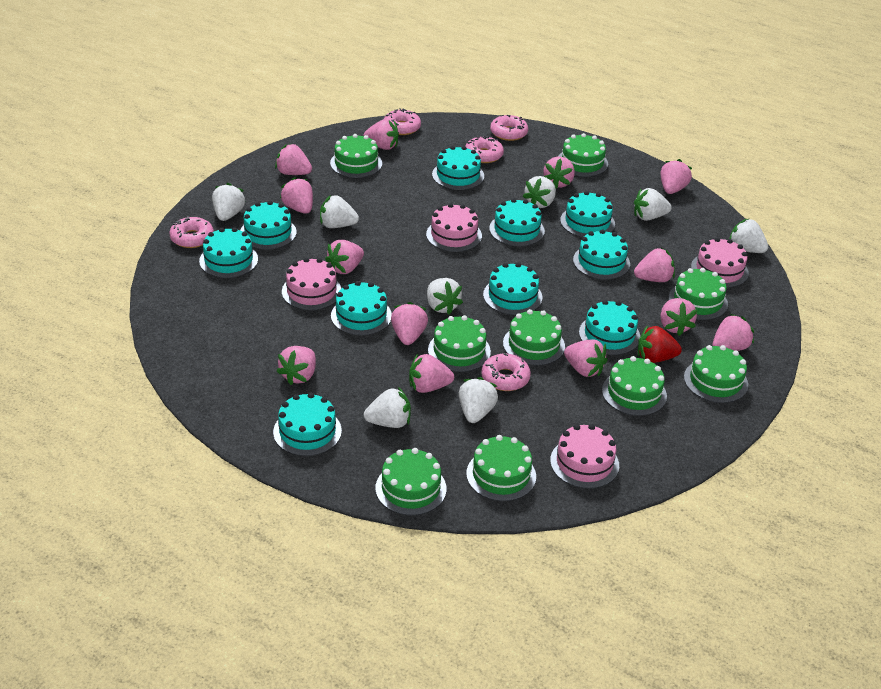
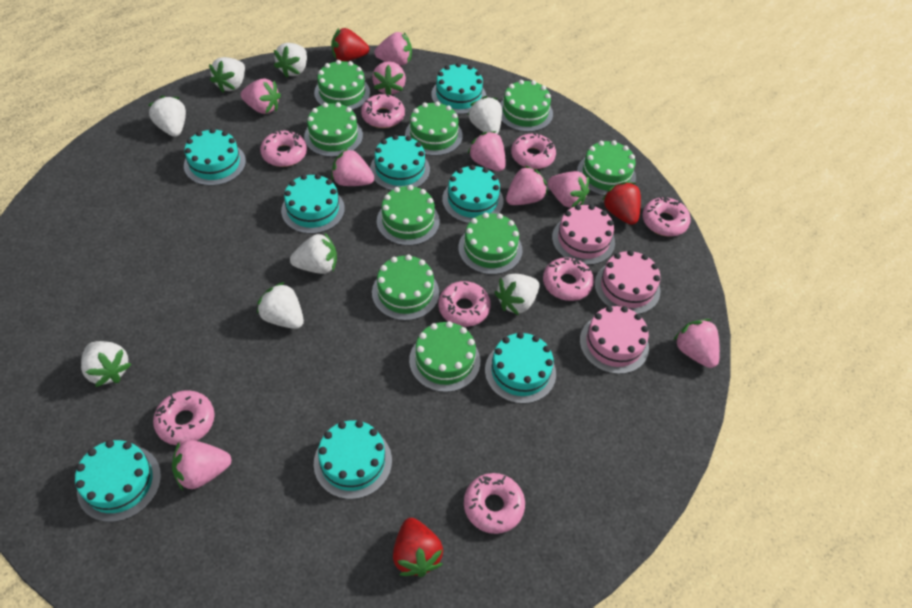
pink cake: [282,257,341,310] [426,203,482,252] [550,424,619,489] [691,237,749,288] = 4 -> [552,204,615,265] [580,306,649,374] [594,250,661,314] = 3
pink donut: [169,216,214,248] [384,108,421,135] [465,135,504,163] [481,353,531,391] [490,115,528,141] = 5 -> [153,390,215,445] [260,131,307,167] [361,94,405,128] [438,281,491,327] [464,473,525,534] [511,132,556,169] [543,257,594,301] [642,197,691,236] = 8
pink strawberry: [275,144,312,175] [276,346,316,385] [280,177,313,214] [325,240,364,274] [364,119,399,150] [391,302,428,345] [409,354,454,393] [543,157,575,188] [564,339,608,377] [634,248,675,282] [660,159,692,194] [661,298,697,336] [712,314,754,351] = 13 -> [172,440,232,491] [241,78,281,114] [331,148,375,186] [372,61,406,95] [374,32,412,66] [468,131,506,172] [506,166,548,205] [548,171,590,208] [674,319,720,368] = 9
red strawberry: [638,325,682,363] = 1 -> [331,28,369,61] [393,518,443,577] [602,182,641,225] = 3
turquoise cake: [199,227,258,278] [240,201,297,250] [273,393,342,456] [331,281,392,336] [432,146,484,190] [483,263,542,315] [489,198,545,246] [560,191,615,237] [573,229,630,280] [579,300,640,355] = 10 -> [75,440,161,522] [184,128,246,186] [281,174,345,234] [314,420,392,499] [370,135,430,191] [431,63,486,114] [442,165,504,223] [485,332,556,404] = 8

